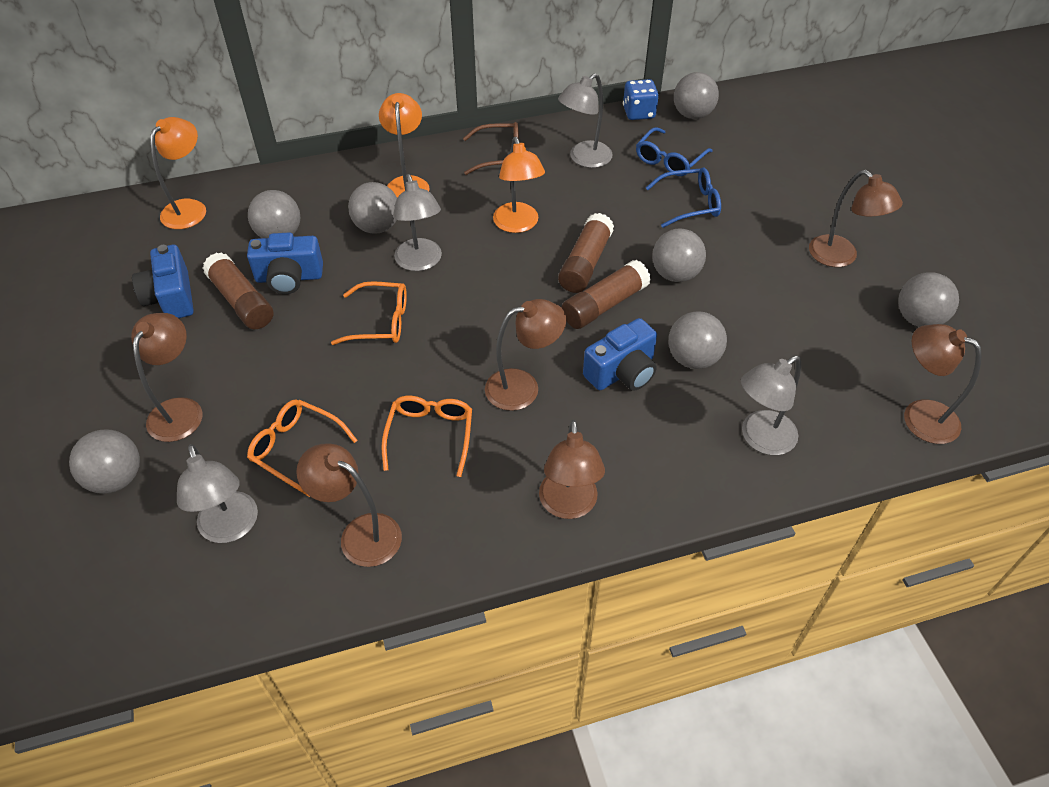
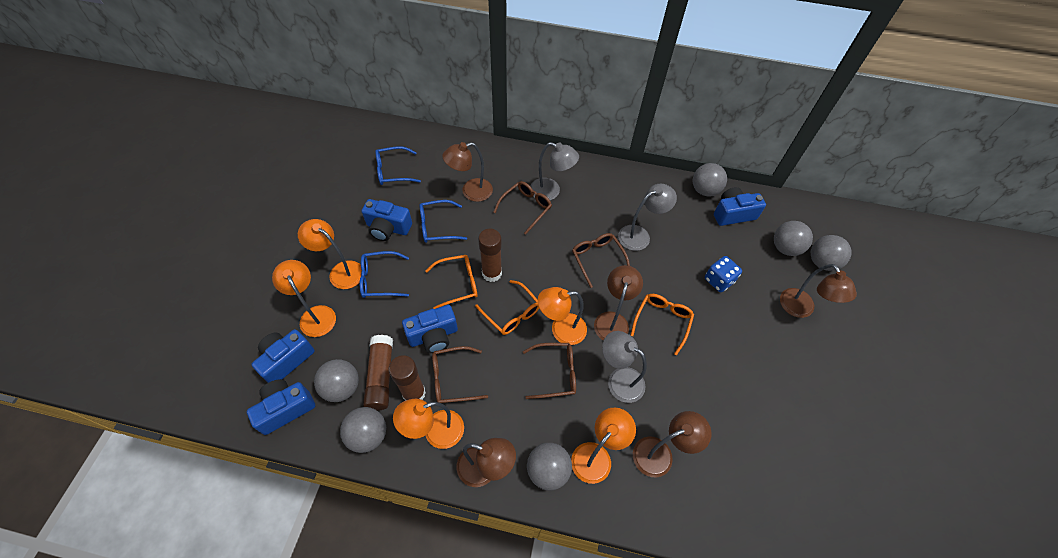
blue camera: [132,245,194,318] [247,232,323,294] [583,318,657,391] = 3 -> [247,379,315,435] [252,329,315,383] [362,199,412,241] [402,305,458,353] [714,187,766,226] = 5
blue glasses: [636,127,713,176] [646,167,721,228] = 2 -> [360,251,409,298] [375,146,421,185] [419,200,467,243] = 3
brown glasses: [463,122,519,175] = 1 -> [432,346,488,403] [494,181,552,235] [523,343,576,399] [572,233,630,288] = 4
brown lamp: [131,313,203,442] [296,443,402,567] [485,299,566,411] [539,420,605,519] [809,170,903,267] [904,324,982,444] = 6 -> [442,142,493,202] [457,438,516,487] [594,265,643,341] [633,411,712,478] [780,264,857,318] = 5
grey ball: [69,429,140,494] [248,190,300,238] [348,182,397,234] [652,229,706,282] [668,311,727,369] [674,72,719,119] [898,272,959,327] = 7 -> [314,359,359,402] [340,407,386,453] [527,443,572,490] [693,163,727,196] [774,221,813,256] [811,235,852,271] = 6
grey lamp: [177,444,258,543] [393,174,442,271] [558,73,613,168] [741,356,801,455] = 4 -> [530,142,579,200] [602,331,647,403] [618,184,677,251] = 3
orange lamp: [150,117,206,229] [379,93,430,198] [493,137,545,233] = 3 -> [272,260,336,337] [298,219,362,289] [393,399,464,449] [538,287,587,345] [571,408,636,484] = 5

